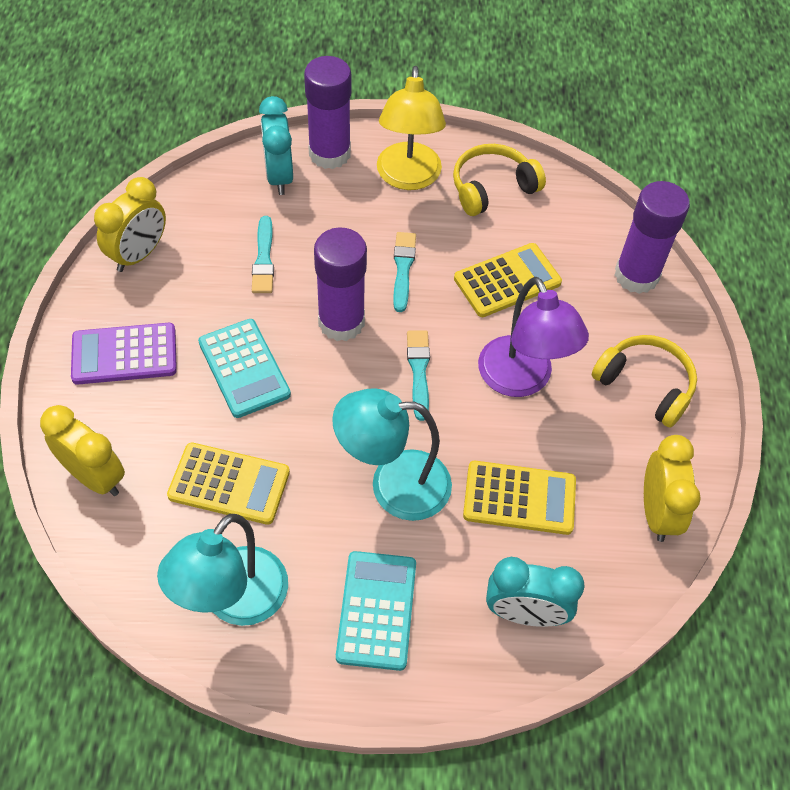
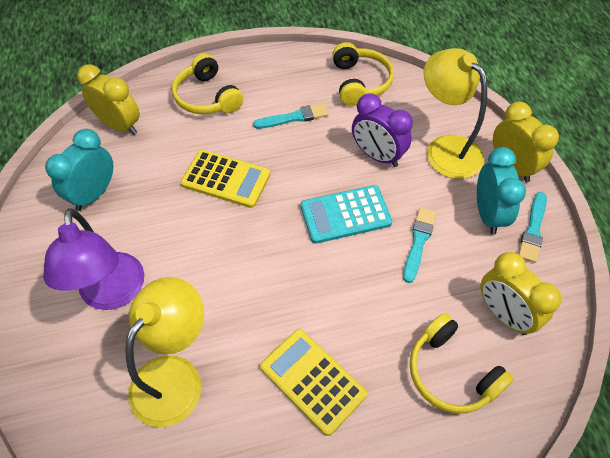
purple calculator: [71,323,177,385] = 1 -> none = 0
purple clock: none = 0 -> [352,94,413,167] = 1
purple glue stick: [304,56,351,169] [314,227,367,341] [614,181,690,294] = 3 -> none = 0
turquoise calculator: [198,319,291,418] [336,551,416,671] = 2 -> [301,185,392,244] = 1
turquoise lamp: [157,514,288,626] [332,388,452,521] = 2 -> none = 0
yellow calculator: [167,442,290,525] [454,243,562,317] [463,461,576,535] = 3 -> [181,150,271,208] [260,329,367,436] = 2
yellow headphones: [453,144,546,216] [592,335,697,428] = 2 -> [172,53,243,114] [332,42,394,106] [410,313,514,414] = 3
yellow lamp: [377,66,446,190] = 1 -> [125,277,204,427] [424,48,487,179] = 2

